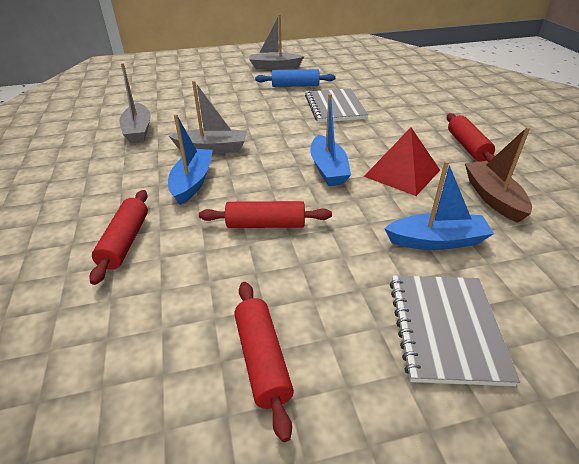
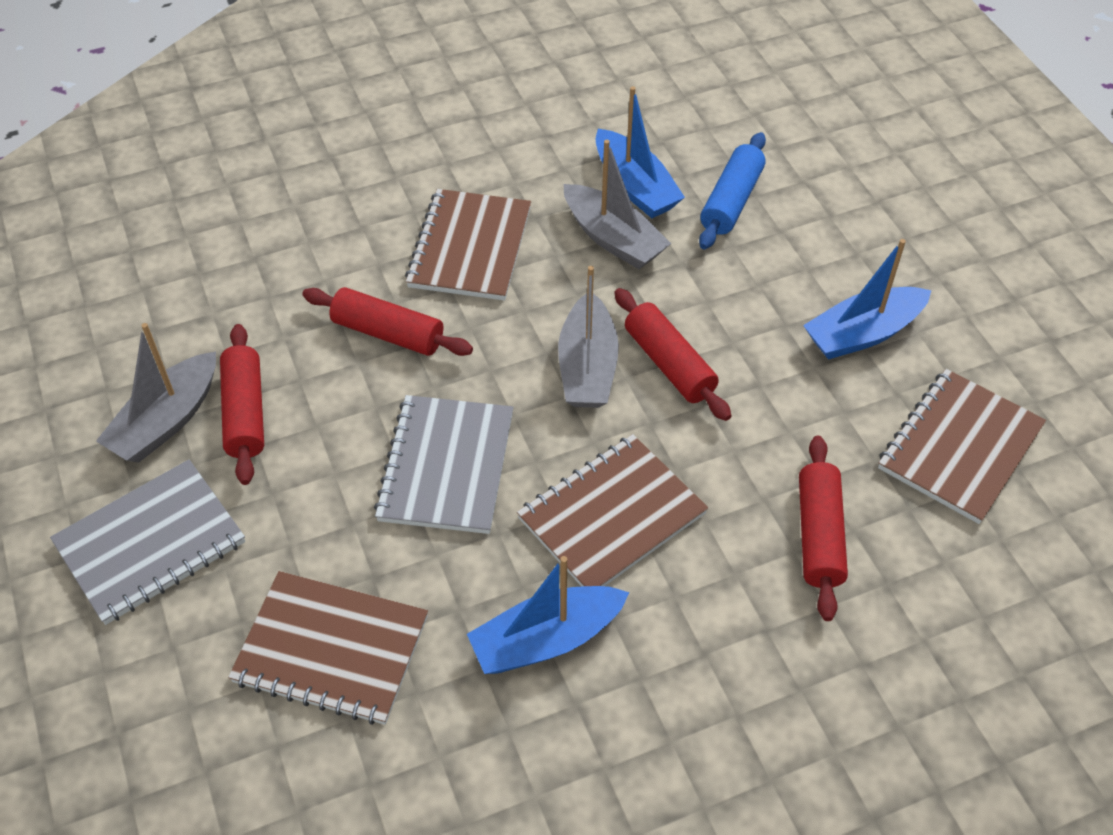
brown boat: [465,127,532,223] = 1 -> none = 0
brown notebook: none = 0 -> [228,571,428,725] [405,189,531,301] [517,434,708,587] [878,369,1046,524] = 4
red pyramid: [364,127,440,196] = 1 -> none = 0

